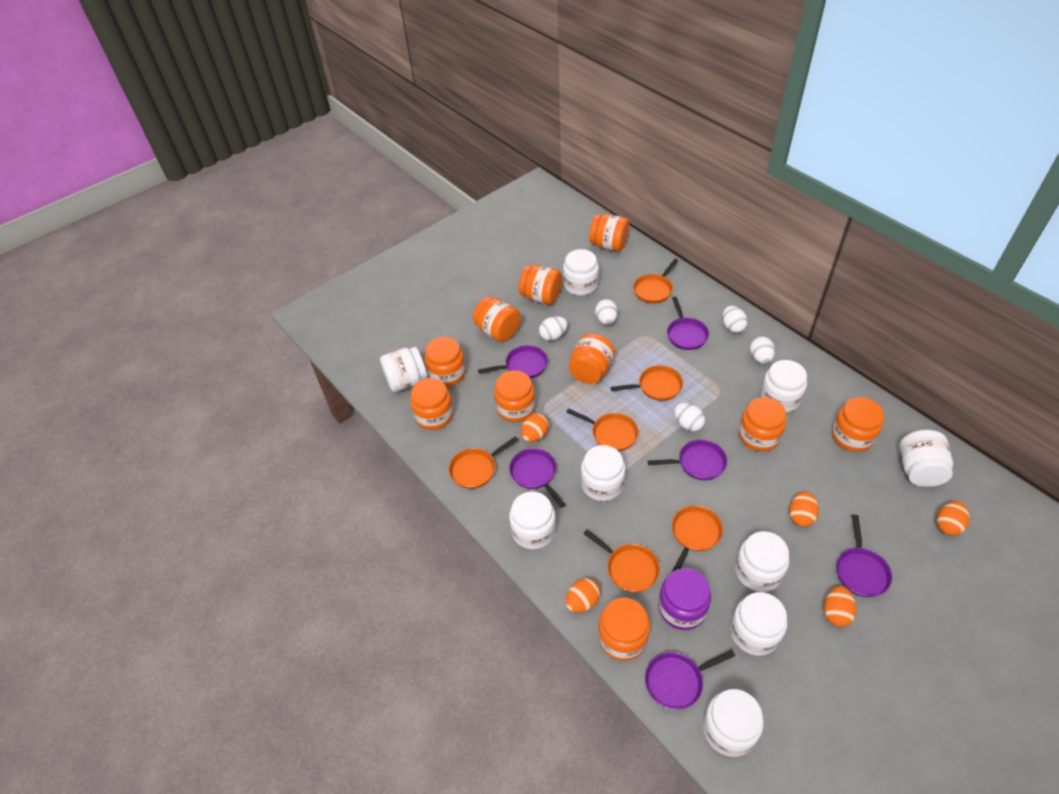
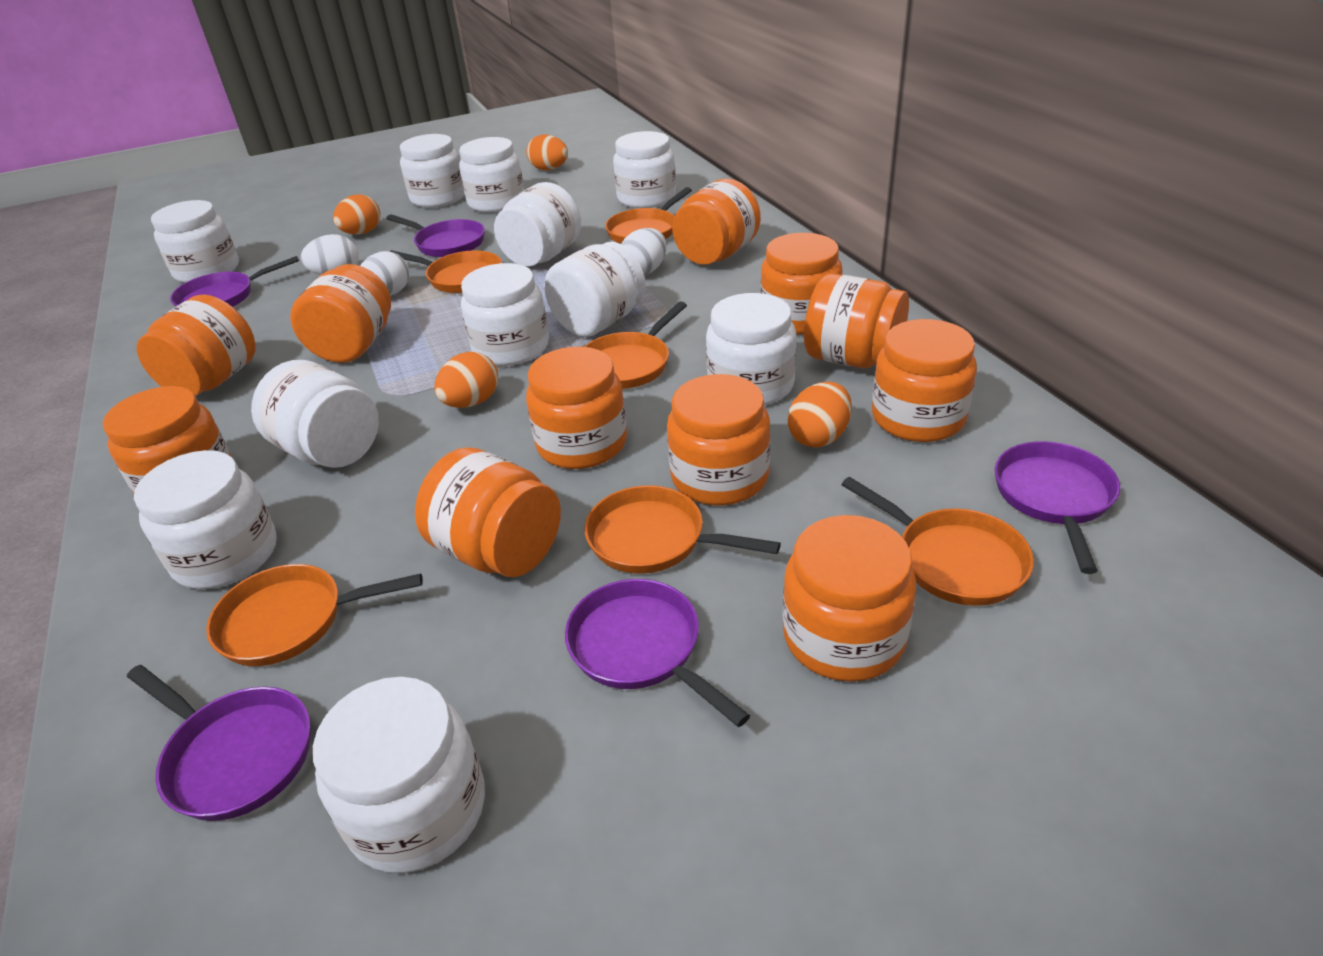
orange egg: [521,413,549,442] [566,578,600,613] [789,491,819,527] [824,586,856,627] [936,501,970,536] = 5 -> [333,195,380,234] [434,351,498,408] [526,134,568,170] [788,382,852,447] = 4
orange jar: [410,378,454,430] [425,337,466,387] [473,296,521,342] [494,370,536,422] [519,265,562,305] [569,333,615,384] [589,214,629,251] [598,598,650,661] [739,397,787,451] [832,397,884,452] = 10 -> [103,386,232,493] [137,294,256,396] [290,264,391,363] [415,447,561,577] [526,347,627,469] [667,374,771,505] [672,179,761,265] [761,233,843,334] [783,515,916,682] [804,274,909,368] [872,319,977,442] = 11
purple jar: [658,568,711,630] = 1 -> none = 0
purple pan: [478,345,548,379] [509,448,565,508] [645,650,735,710] [648,439,727,480] [667,297,709,350] [836,515,892,597] = 6 -> [127,665,311,821] [170,256,299,307] [386,214,485,257] [565,579,750,727] [995,441,1120,574] = 5
white egg: [539,316,567,341] [595,299,618,325] [674,403,705,432] [722,306,748,333] [750,336,775,364] = 5 -> [301,234,359,275] [360,251,409,296] [621,228,667,275] = 3
white jar: [380,347,427,392] [509,492,556,549] [563,249,599,296] [581,445,625,501] [703,689,763,757] [730,592,787,656] [735,531,789,592] [760,360,807,412] [899,430,953,487] = 9 -> [134,450,277,589] [151,200,239,283] [251,360,379,468] [313,677,485,873] [400,134,465,208] [459,137,524,213] [461,263,549,366] [494,182,581,266] [545,242,645,337] [613,131,676,208] [706,293,796,405] = 11

